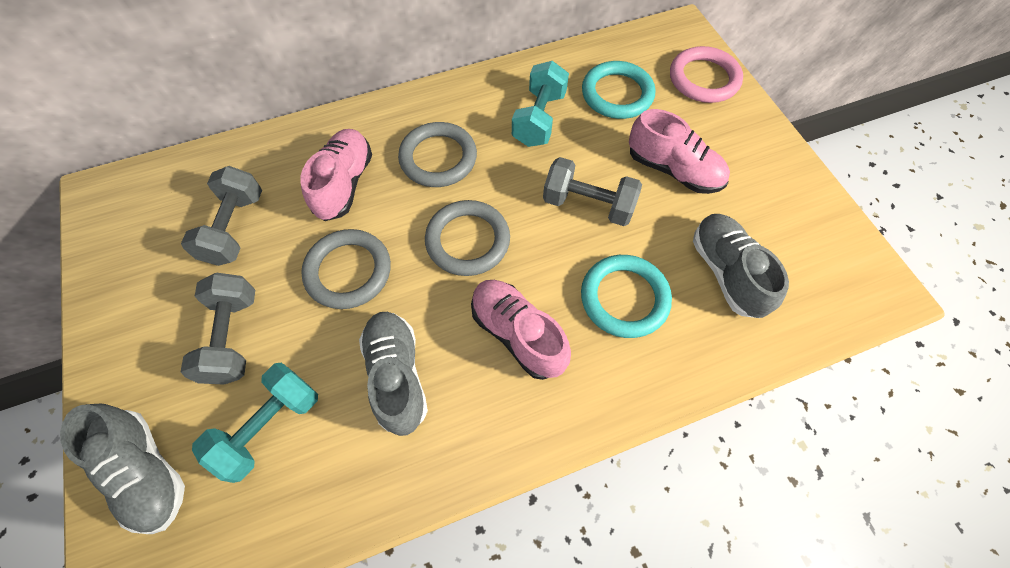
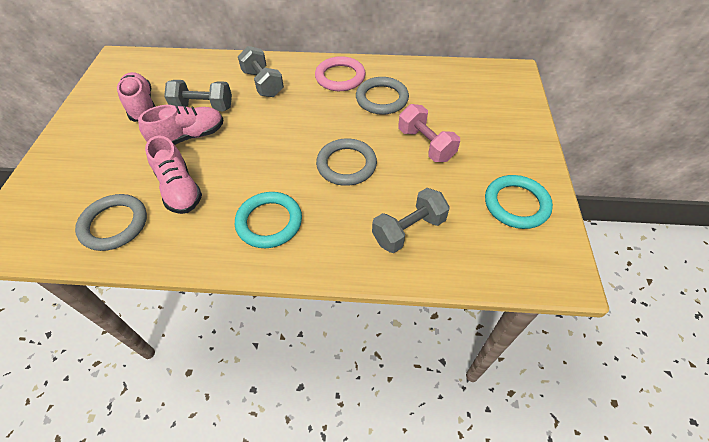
grey shoe: [60,404,185,534] [359,312,428,436] [693,214,789,318] = 3 -> none = 0
pink dumbbell: none = 0 -> [398,104,460,162] = 1
turquoise dumbbell: [192,362,318,483] [512,61,569,147] = 2 -> none = 0

